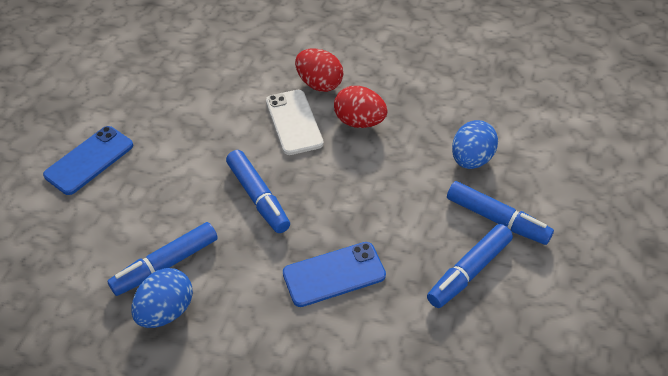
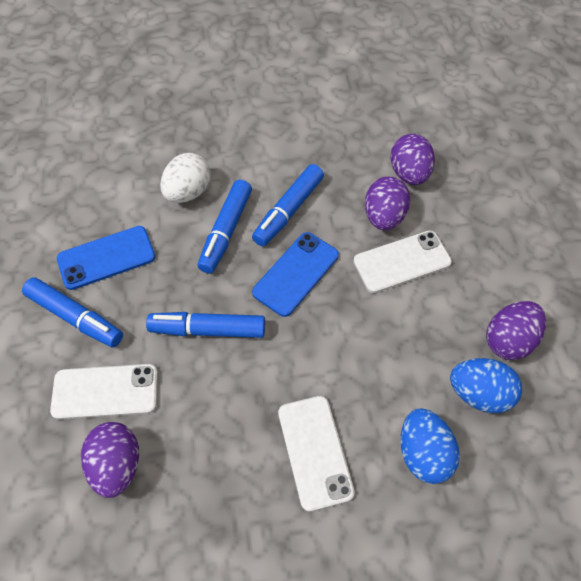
purple egg: none = 0 -> [81,422,139,498] [365,176,410,230] [390,134,435,185] [486,301,546,360] = 4
red egg: [295,48,343,92] [334,86,388,128] = 2 -> none = 0
white egg: none = 0 -> [160,153,211,203] = 1
white phone: [266,90,324,155] = 1 -> [50,364,158,420] [278,396,355,512] [353,230,452,293] = 3

